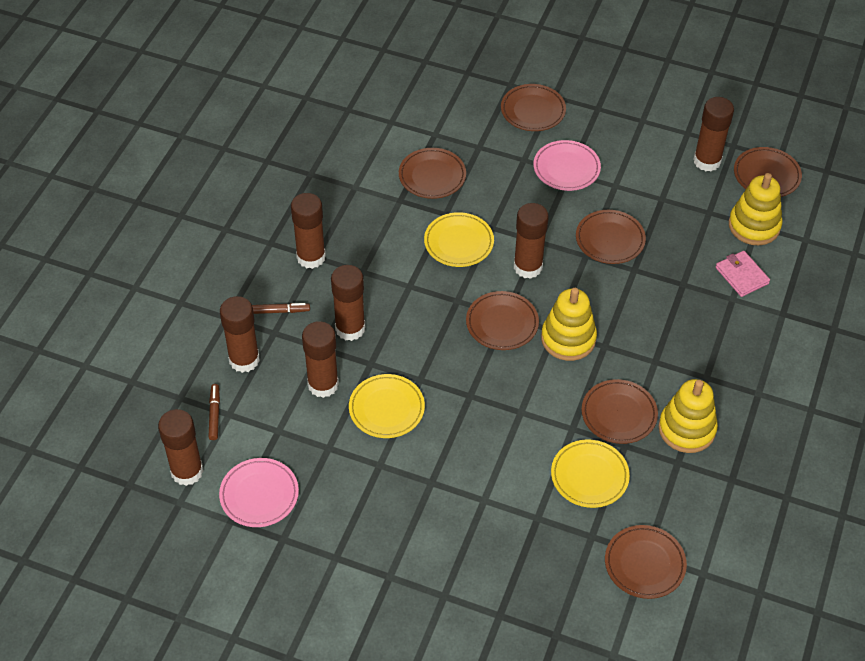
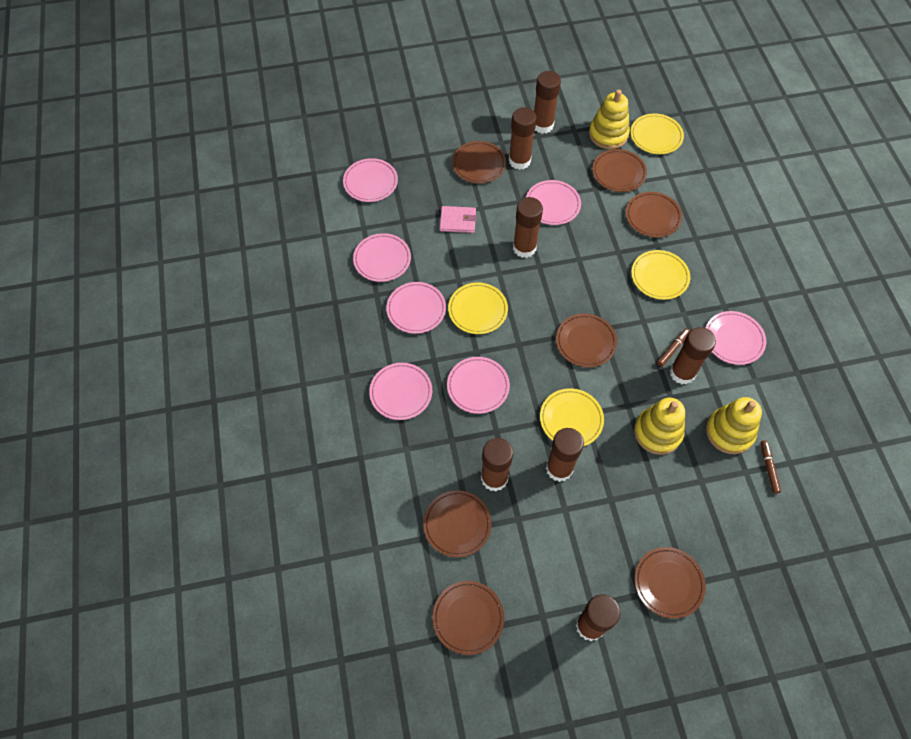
pink plate: [219,458,299,527] [533,140,601,191] = 2 -> [343,158,398,202] [353,233,411,282] [369,363,432,420] [386,282,446,334] [447,357,510,414] [526,180,581,225] [706,311,766,365] = 7
yellow plate: [349,374,425,438] [424,212,494,267] [551,440,630,508] = 3 -> [448,282,508,334] [540,388,604,446] [630,113,684,154] [631,250,690,300] = 4

